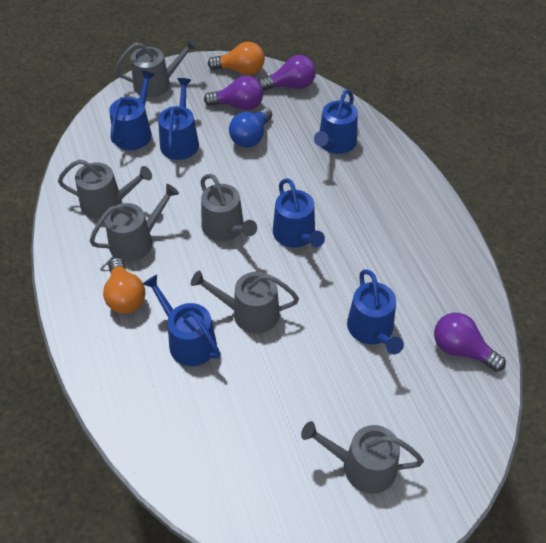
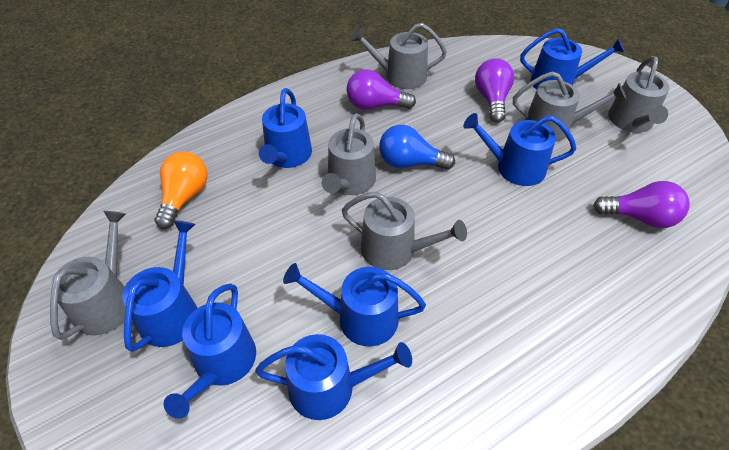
blue watering can: [109,70,155,150] [143,275,220,366] [158,78,199,160] [273,179,325,248] [314,89,358,154] [347,269,404,354] = 6 -> [122,220,197,352] [164,284,256,419] [255,334,412,420] [259,88,312,168] [283,263,426,347] [463,113,576,186] [520,28,625,90] = 7
orange light bulb: [103,258,146,314] [208,42,265,75] = 2 -> [155,151,207,229] = 1

